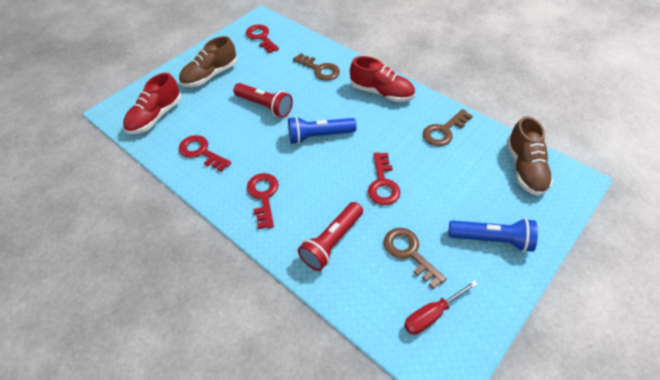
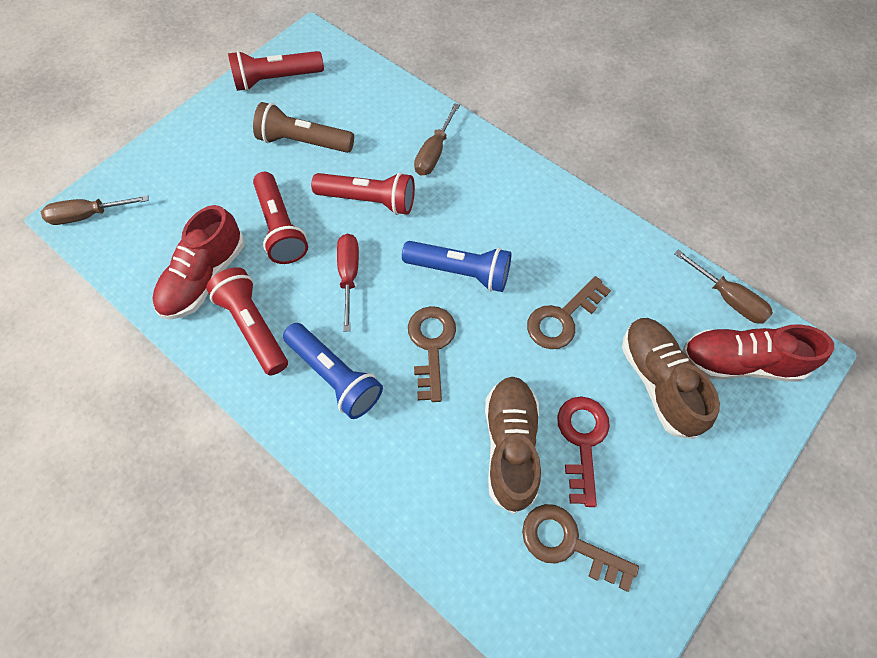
brown flashlight: none = 0 -> [253,102,354,153] = 1
brown screwdriver: none = 0 -> [41,195,149,225] [414,103,460,176] [674,249,773,324] = 3
red flashlight: [233,83,293,118] [298,202,363,271] = 2 -> [206,267,288,376] [228,51,324,91] [253,172,308,264] [311,172,415,215] = 4
red key: [179,135,231,172] [246,25,279,53] [247,173,279,229] [368,152,401,205] = 4 -> [557,396,610,507] = 1

